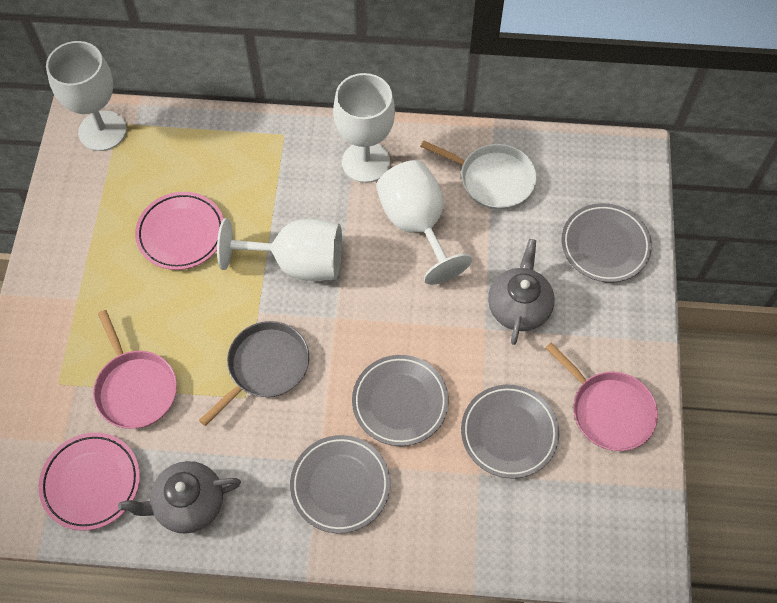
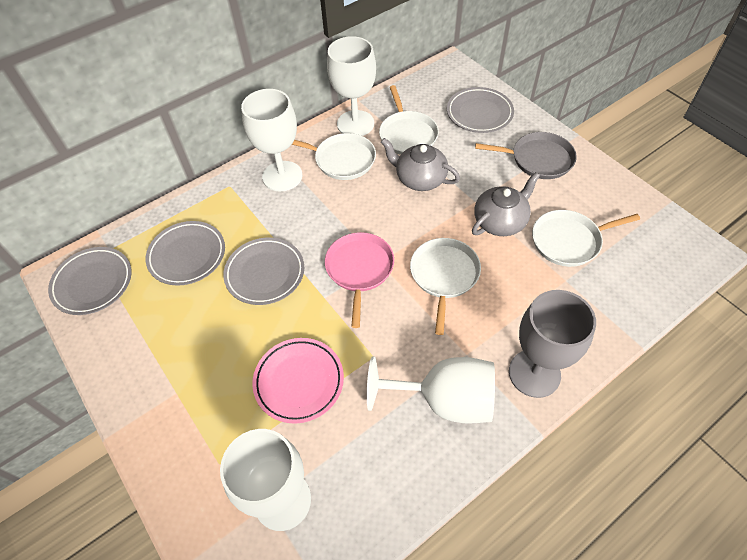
grey goblet: none = 0 -> [509,290,596,398] = 1
pink pan: [93,310,177,429] [545,342,658,451] = 2 -> [325,232,394,328] = 1
pink plate: [38,433,140,531] [135,192,224,270] = 2 -> [252,338,344,424] = 1
white pan: [420,140,537,210] = 1 -> [292,133,376,180] [379,85,439,155] [410,238,481,335] [532,210,640,267] = 4

